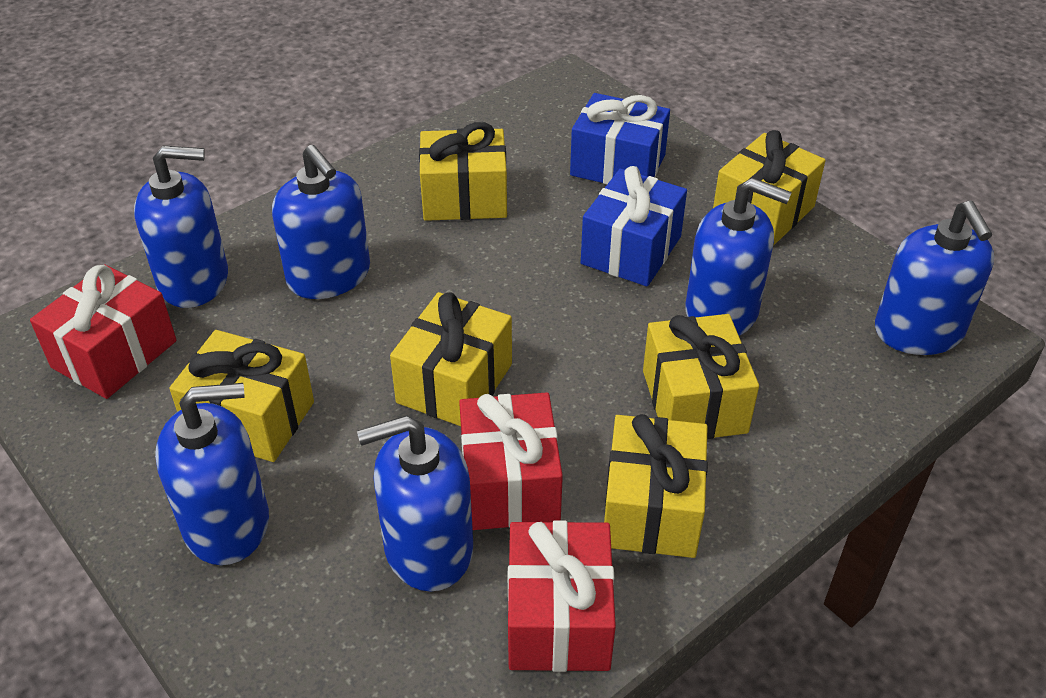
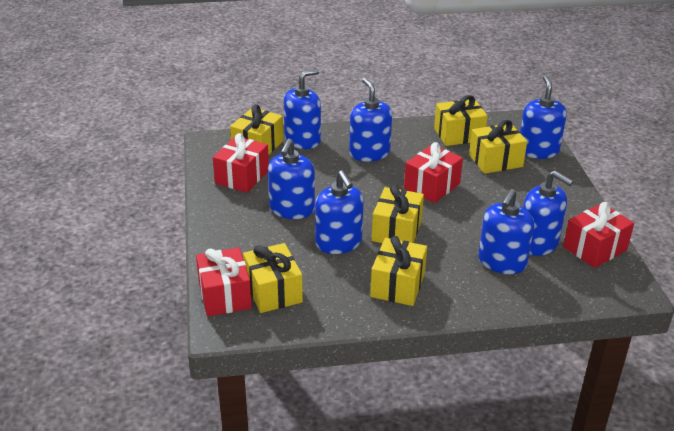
blue gift: [570,93,670,184] [581,166,687,286] = 2 -> none = 0
blue soap dispenser: [134,146,228,308] [155,383,269,565] [272,145,370,299] [357,415,473,592] [686,178,792,336] [875,201,994,355] = 6 -> [268,138,315,219] [284,69,321,149] [315,170,364,254] [349,78,392,162] [478,189,534,274] [520,75,567,159] [523,170,574,256] = 7
red gift: [30,264,177,399] [459,392,563,530] [508,520,616,672] = 3 -> [196,248,252,316] [213,133,269,193] [404,142,463,203] [563,202,634,268] = 4

